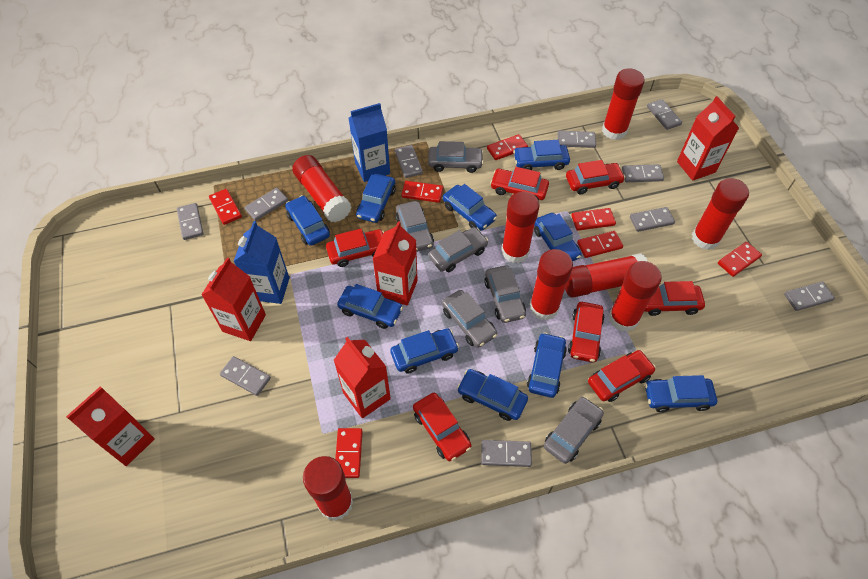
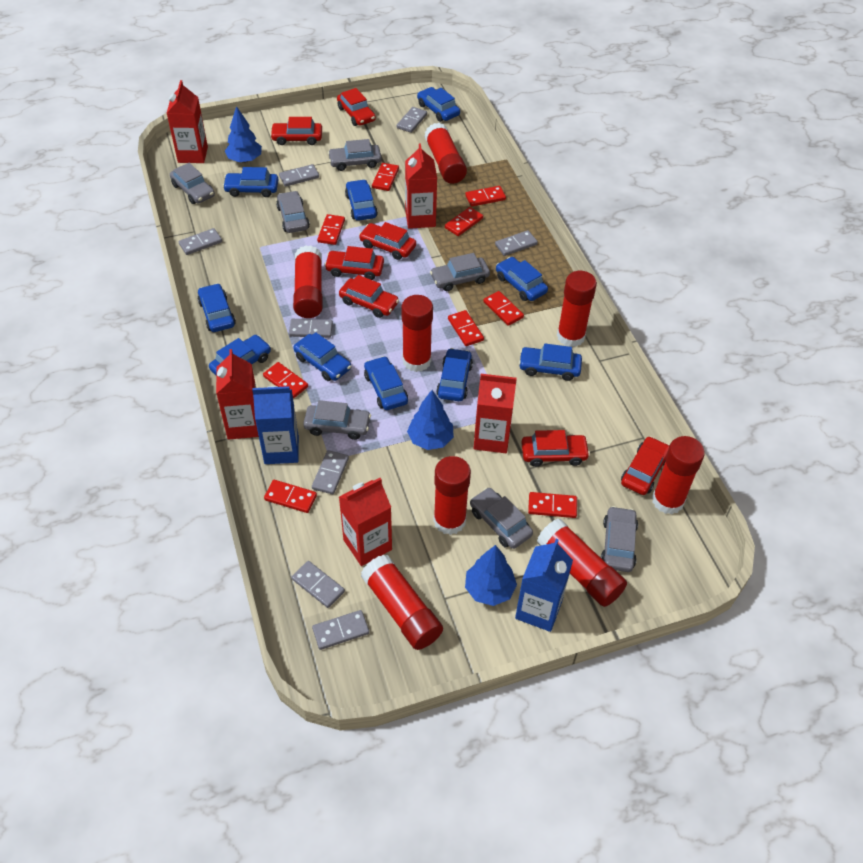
blue tree: none = 0 -> [225,106,262,163] [407,390,454,450] [465,545,517,606] = 3
grey car: [396,201,434,252] [428,141,484,173] [428,227,488,272] [442,290,497,348] [484,265,526,323] [544,397,604,464] = 6 -> [170,163,215,204] [276,191,310,233] [303,400,371,440] [328,139,382,171] [430,253,490,291] [470,487,533,549] [601,506,638,572] = 7
grey domino: [177,203,203,240] [220,356,271,396] [244,188,288,221] [395,145,423,178] [481,440,532,467] [558,131,596,148] [622,164,664,182] [630,207,675,232] [647,99,682,130] [784,282,835,311] = 10 -> [178,228,222,255] [279,164,319,187] [289,319,333,338] [291,561,345,608] [312,450,349,494] [312,610,369,650] [397,107,427,133] [495,230,538,256] = 8
red domino: [209,189,242,225] [335,428,363,478] [401,181,443,203] [487,134,528,160] [571,208,616,231] [577,231,623,258] [718,242,762,277] = 7 -> [263,362,308,398] [264,480,317,513] [317,214,345,245] [372,163,399,191] [445,207,483,236] [448,310,484,346] [465,186,506,207] [483,291,524,326] [528,492,577,518] = 9

